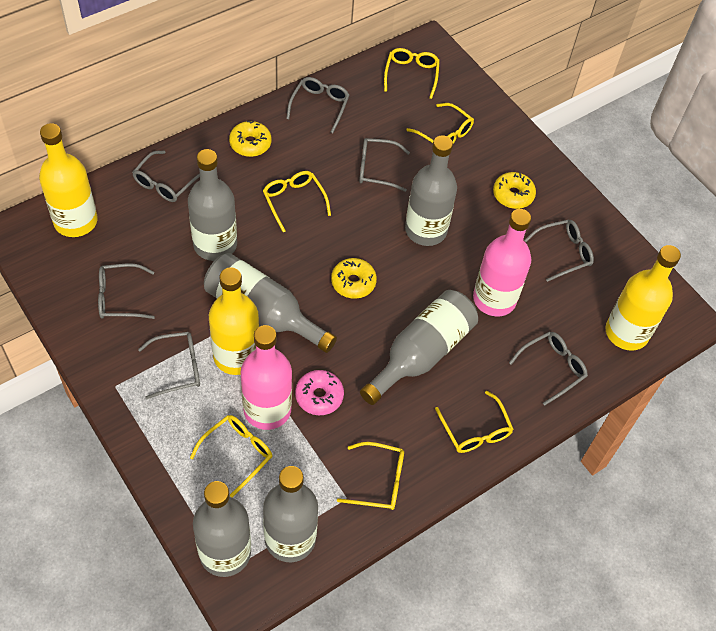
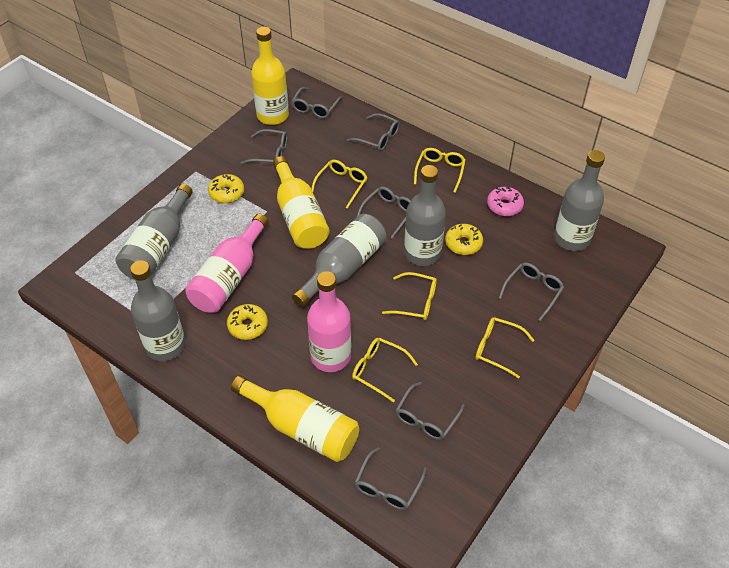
grey bottle: [188,149,237,261] [193,481,251,577] [204,253,337,353] [263,466,318,562] [360,290,478,405] [405,135,457,246] = 6 -> [116,184,193,280] [130,260,186,361] [292,214,387,307] [404,165,446,266] [554,150,605,251] = 5
yellow glasses: [190,415,273,497] [263,171,331,232] [337,442,404,510] [384,48,440,99] [406,103,474,144] [435,391,513,453] = 6 -> [311,160,368,209] [352,338,418,402] [382,272,437,320] [414,148,466,193] [475,317,534,379] = 5

